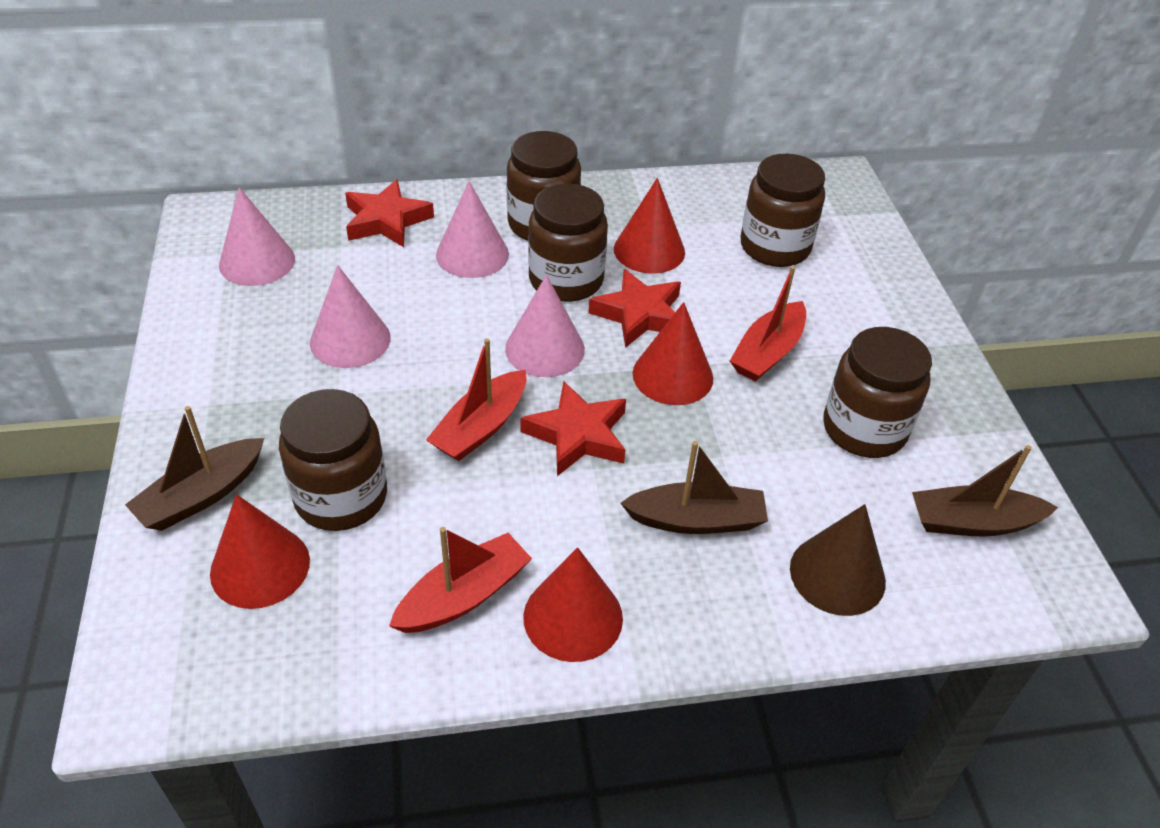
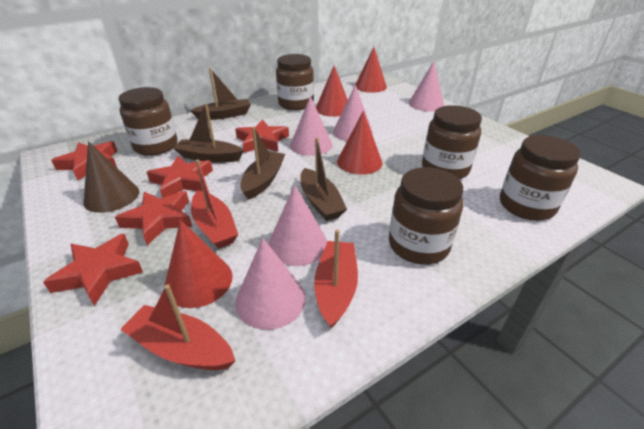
brown boat: [125,406,264,531] [620,441,768,534] [912,445,1058,537] = 3 -> [173,103,244,163] [190,68,251,120] [240,126,285,200] [301,138,347,221] = 4
pink cone: [219,187,295,286] [310,265,391,368] [436,181,509,278] [505,275,585,377] = 4 -> [235,238,306,330] [268,185,327,266] [290,96,332,156] [333,85,373,141] [409,61,444,111] = 5
red star: [345,180,434,247] [520,381,626,476] [589,269,681,348] = 3 -> [43,233,143,306] [51,141,117,180] [115,191,192,245] [147,156,213,198] [235,120,289,153] = 5

